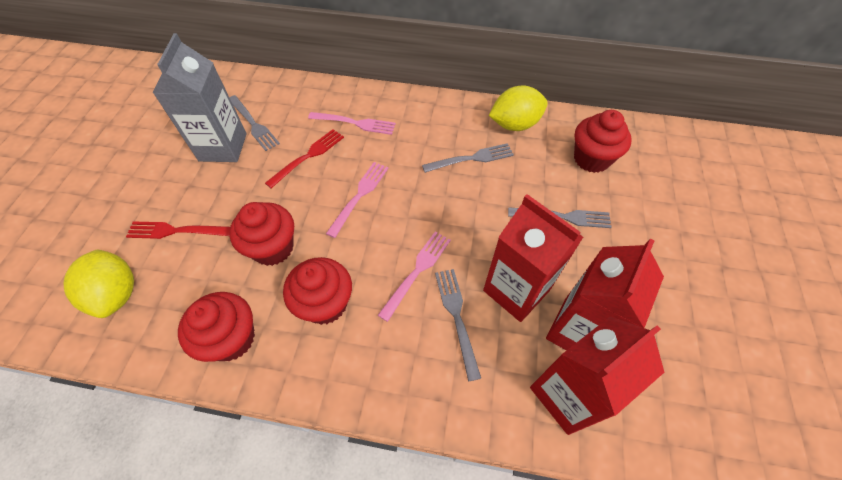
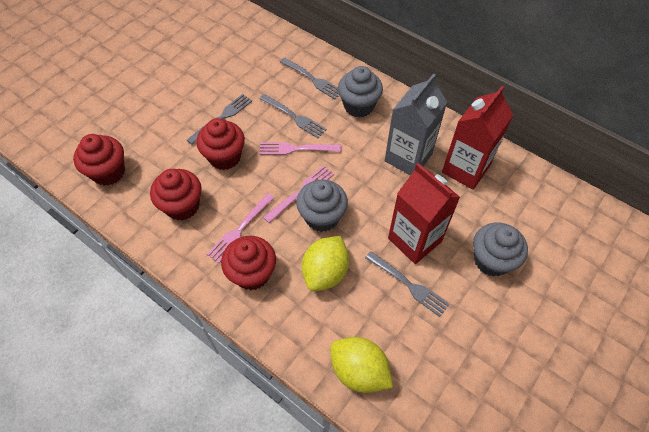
grey cupcake: none = 0 -> [296,180,348,232] [338,66,383,118] [473,223,528,277] = 3
red carton: [483,194,584,322] [530,316,664,435] [546,239,664,350] = 3 -> [388,163,460,264] [442,86,513,190] = 2
red fork: [126,221,230,239] [265,129,344,188] = 2 -> none = 0

